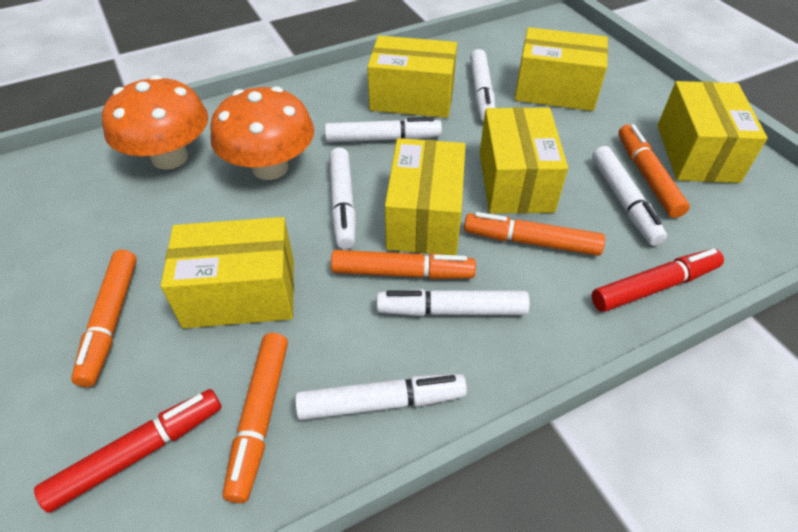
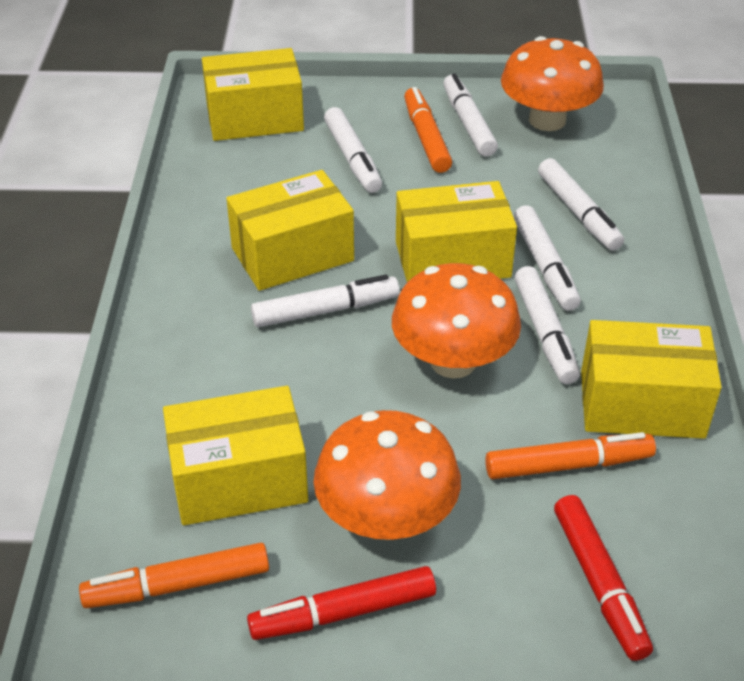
orange marker: [71,250,137,387] [223,333,288,503] [331,250,476,279] [464,212,605,256] [618,124,690,218] = 5 -> [79,543,269,608] [404,87,452,173] [485,432,656,479] = 3
orange mushroom: [102,75,208,170] [210,86,314,180] = 2 -> [313,410,461,540] [392,263,521,378] [501,36,604,131] = 3
yellow box: [161,217,294,328] [367,36,457,118] [385,138,466,255] [480,107,568,214] [515,27,608,111] [657,81,768,183] = 6 -> [163,386,308,525] [202,48,304,141] [226,170,354,291] [396,181,517,282] [581,320,722,439] = 5

